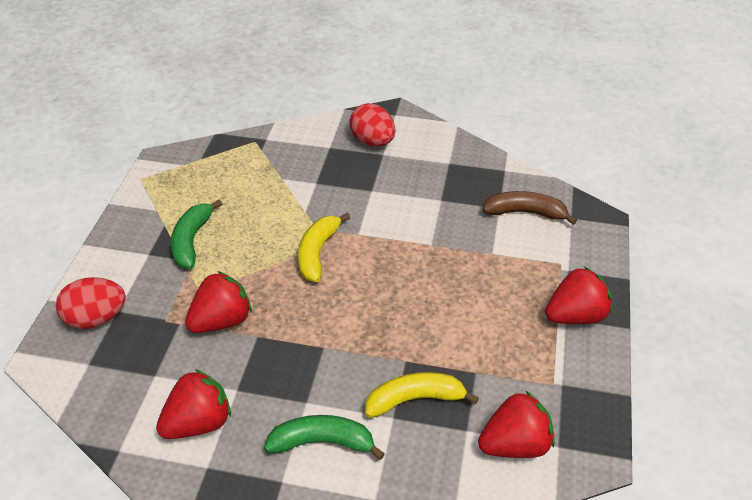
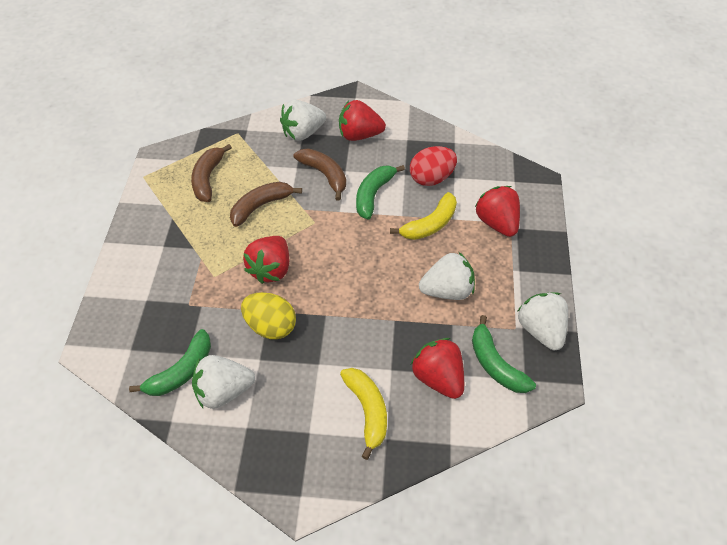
brown banana: [482,191,577,225] = 1 -> [191,144,232,202] [230,182,302,227] [294,148,346,201] = 3
green banana: [171,200,222,269] [264,415,385,460] = 2 -> [129,329,211,396] [356,165,405,220] [472,315,536,393] = 3
red egg: [56,277,126,329] [349,103,395,147] = 2 -> [410,146,457,186] = 1
white strawberry: none = 0 -> [192,355,255,409] [280,100,326,141] [419,252,475,300] [517,292,568,350] = 4
yellow egg: none = 0 -> [241,292,296,339] = 1

